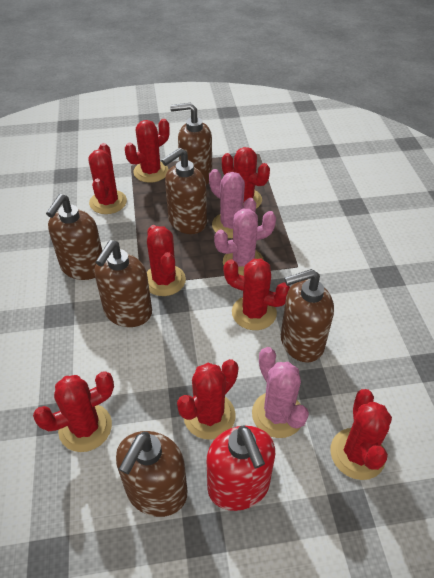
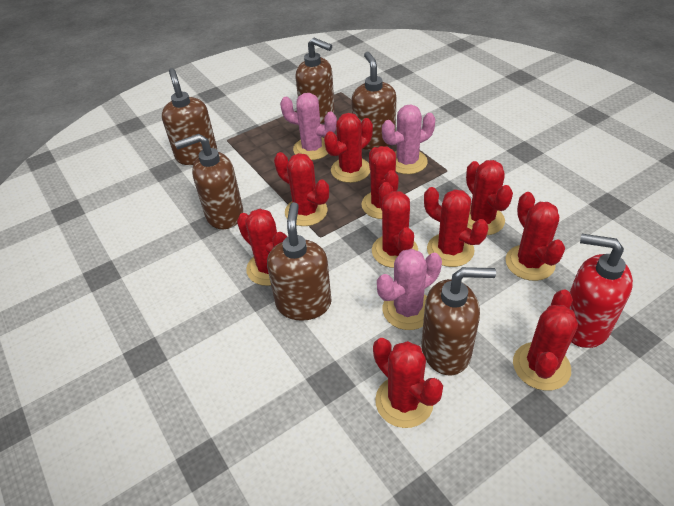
red cactus: [33,371,114,452] [88,143,127,214] [125,119,170,183] [147,225,186,296] [177,359,239,440] [222,147,270,209] [224,259,290,330] [330,389,392,480] = 8 -> [237,209,287,286] [274,152,329,226] [324,113,373,183] [361,146,399,219] [372,182,418,268] [373,338,443,428] [424,187,488,267] [466,160,513,235] [505,192,565,281] [513,289,578,391] = 10

